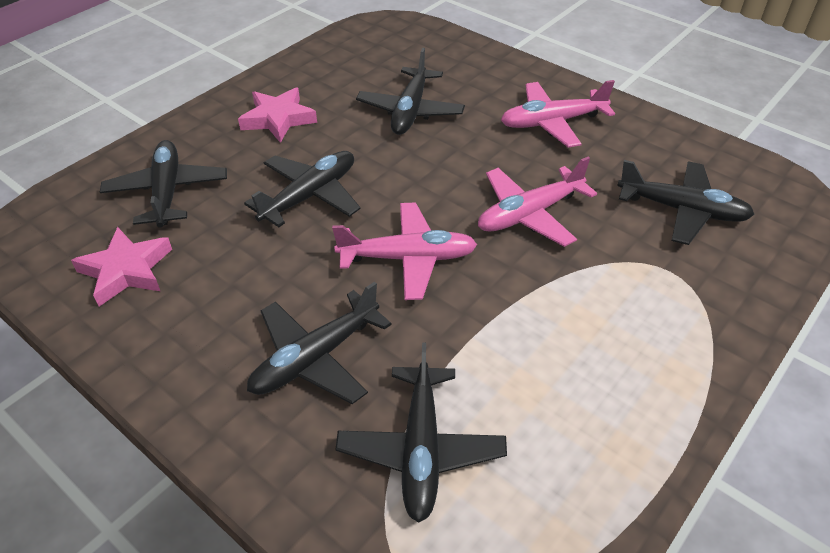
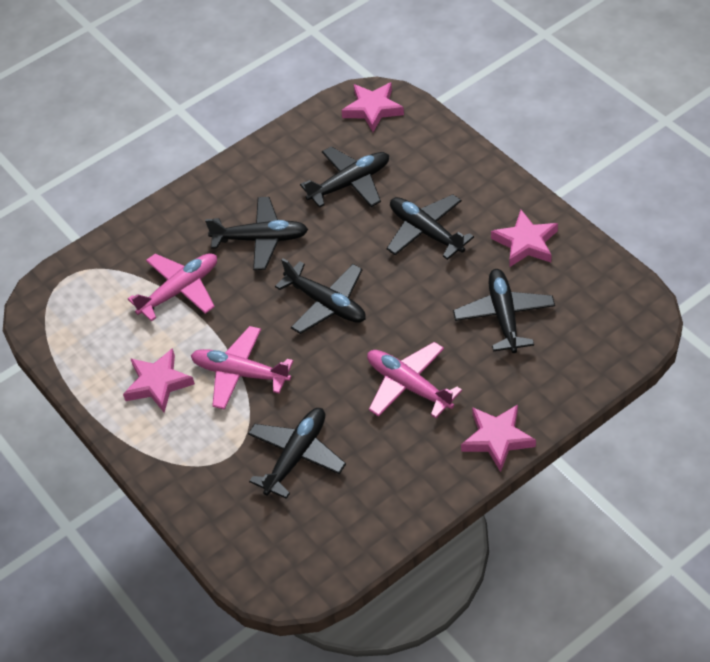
pink star: [71,227,172,307] [238,87,317,143] = 2 -> [123,348,195,413] [341,82,404,132] [461,404,536,472] [491,210,558,267] = 4

